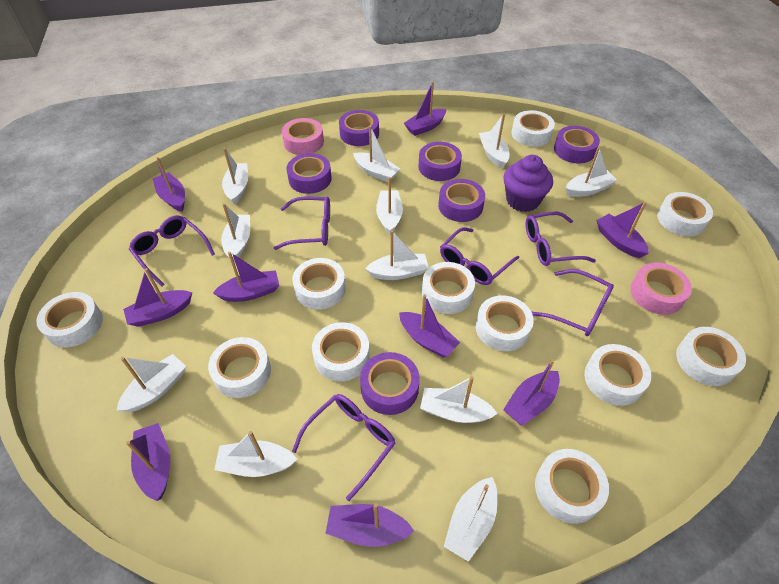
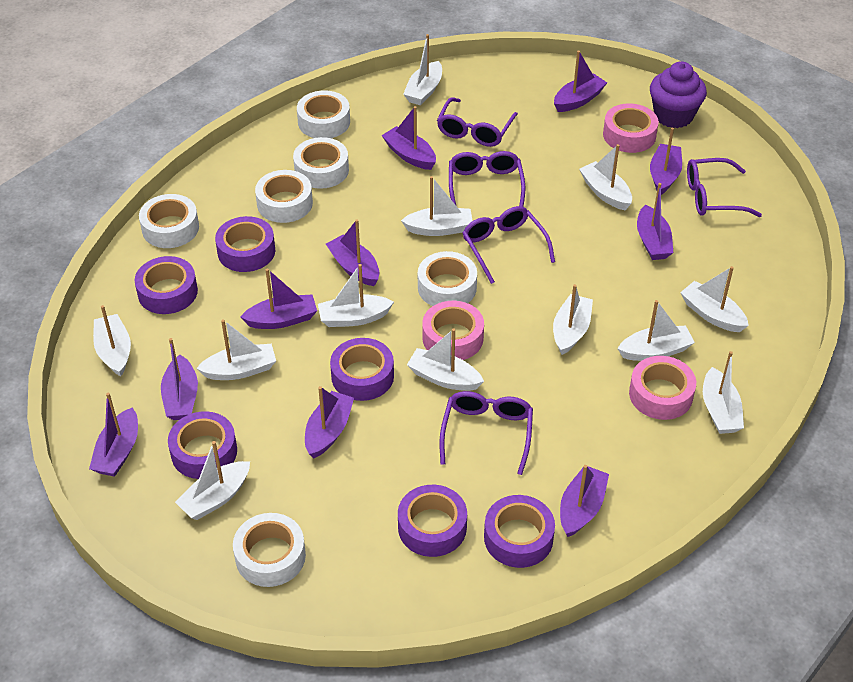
pink tape: [282,118,324,155] [630,263,692,315] = 2 -> [422,301,484,360] [603,103,659,153] [629,356,696,420] = 3
purple boat: [123,268,192,327] [126,423,170,501] [153,157,185,212] [213,252,279,302] [325,503,414,547] [399,294,460,358] [404,81,446,136] [503,359,560,426] [596,202,649,258] = 9 -> [89,393,138,477] [161,338,198,420] [240,268,317,329] [305,386,354,458] [326,219,379,286] [382,106,436,170] [554,51,607,112] [560,465,609,537] [637,183,673,260] [650,128,682,195] = 10
purple glasses: [129,215,215,287] [274,197,330,250] [292,394,395,501] [440,227,519,285] [525,212,596,266] [532,269,614,336] = 6 -> [437,97,518,147] [439,391,533,475] [449,151,525,207] [463,206,555,284] [687,158,762,217] = 5
white boat: [116,354,186,412] [214,431,297,477] [221,203,250,262] [222,148,248,205] [353,126,400,182] [365,230,429,280] [376,177,403,235] [420,376,498,423] [444,477,497,562] [479,114,509,168] [566,147,617,197] = 11 -> [93,305,131,376] [175,441,250,520] [196,319,276,380] [318,264,394,327] [401,176,472,236] [403,34,442,105] [407,328,484,391] [553,284,593,355] [579,144,632,210] [617,300,695,361] [680,266,749,332] [703,351,744,434] = 12
white tape: [36,292,103,347] [208,337,271,398] [292,258,346,310] [312,322,370,381] [422,262,475,314] [476,295,534,351] [512,110,555,147] [535,449,609,524] [584,344,651,406] [657,192,713,236] [676,327,746,386] = 11 -> [139,194,199,248] [233,513,306,587] [255,170,313,223] [293,137,349,189] [297,90,350,138] [418,251,477,306] = 6

